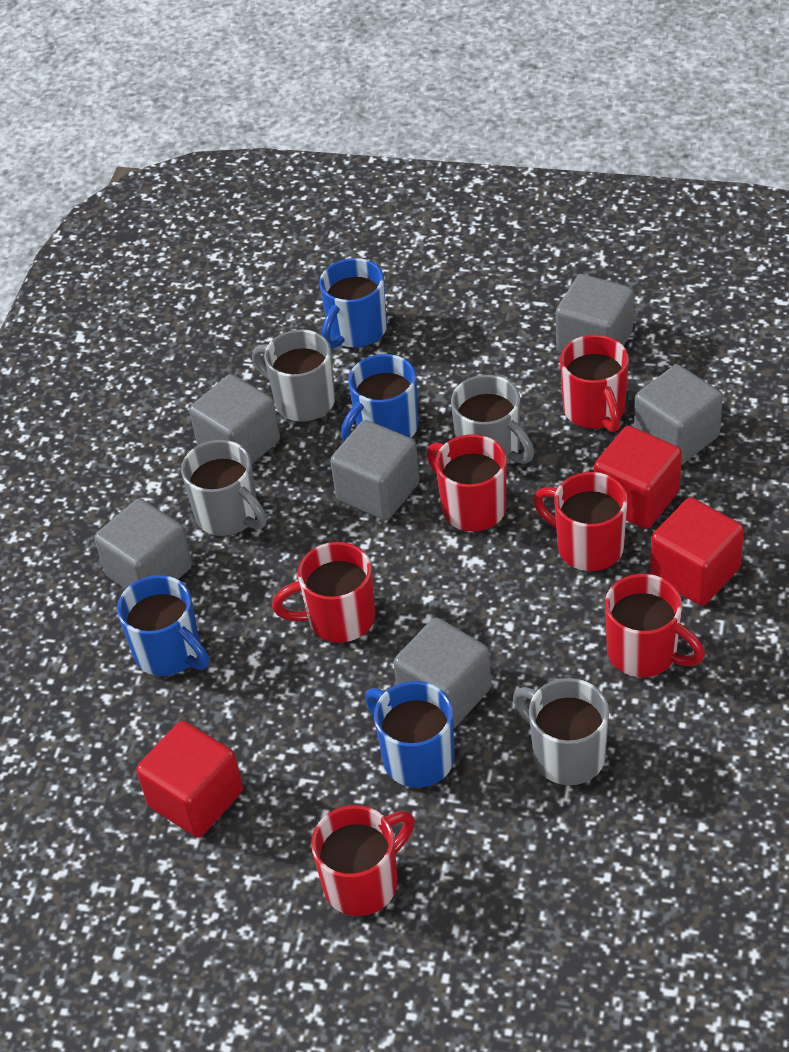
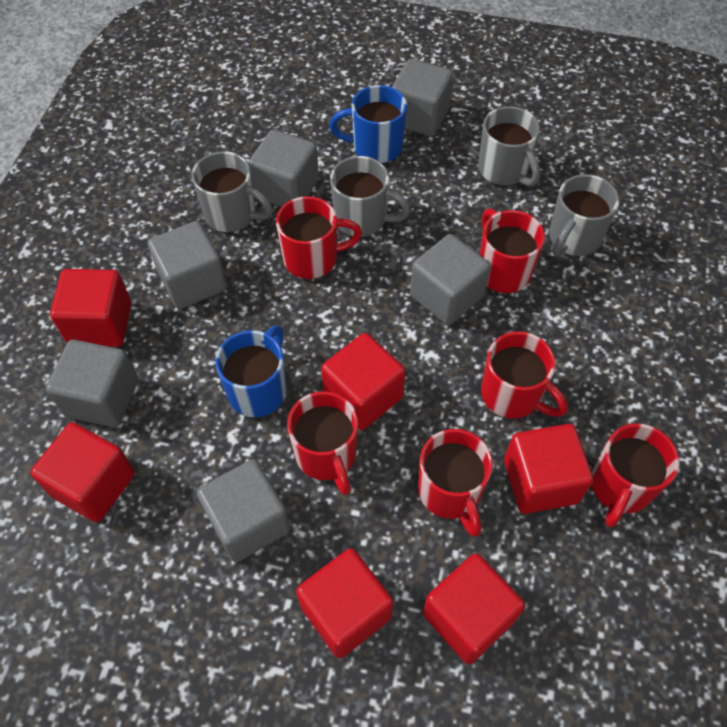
blue mug: [117,575,209,676] [320,258,387,349] [341,354,419,441] [365,681,454,788] = 4 -> [215,325,287,417] [329,85,407,163] = 2
red cube: [136,721,243,837] [594,426,682,529] [650,497,744,606] = 3 -> [30,422,135,522] [50,269,131,347] [296,548,393,658] [321,333,406,430] [423,554,525,664] [504,424,593,514] = 6

